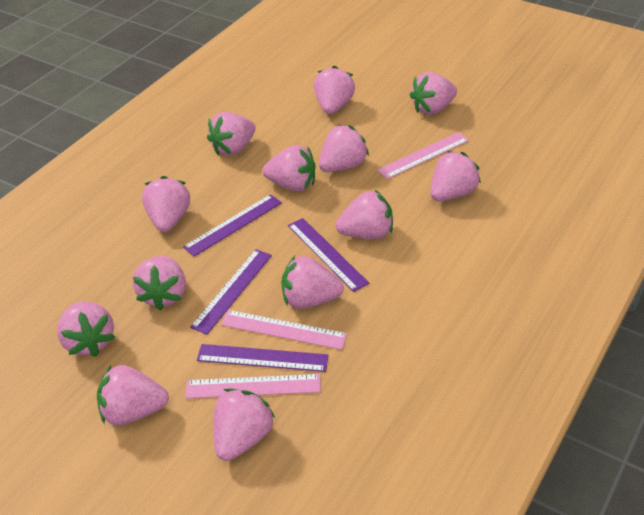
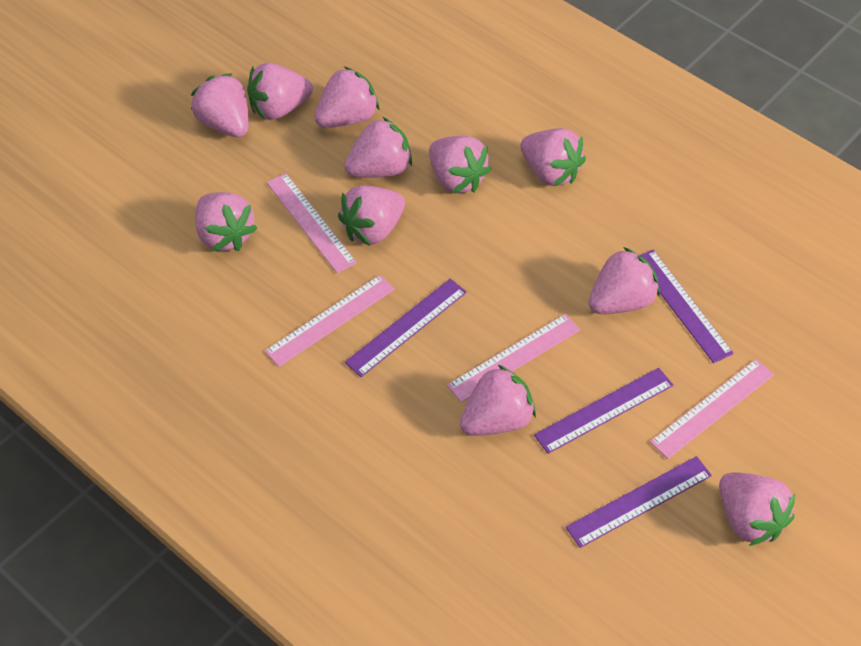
pink ruler: [185,374,321,399] [221,310,347,350] [377,132,469,179] = 3 -> [265,275,395,367] [267,173,357,273] [447,314,580,402] [650,359,774,459] = 4
pink strawberry: [57,302,115,357] [97,365,169,425] [133,256,186,311] [142,176,190,232] [207,112,256,156] [213,389,275,461] [263,145,316,192] [281,256,344,309] [314,66,355,114] [319,125,369,172] [336,190,393,239] [410,72,457,115] [430,151,481,201] = 13 -> [191,73,249,137] [195,192,257,252] [247,63,313,120] [315,66,379,128] [338,185,405,246] [344,117,412,178] [429,136,491,193] [460,365,536,436] [521,128,586,186] [589,247,660,314] [719,472,795,546] = 11

